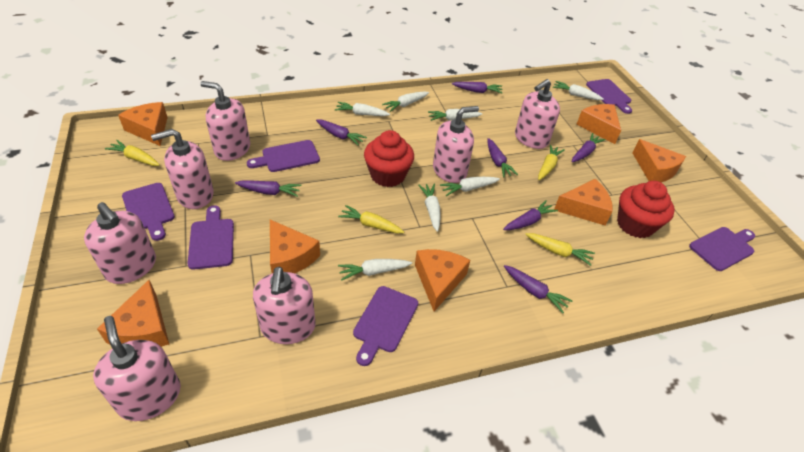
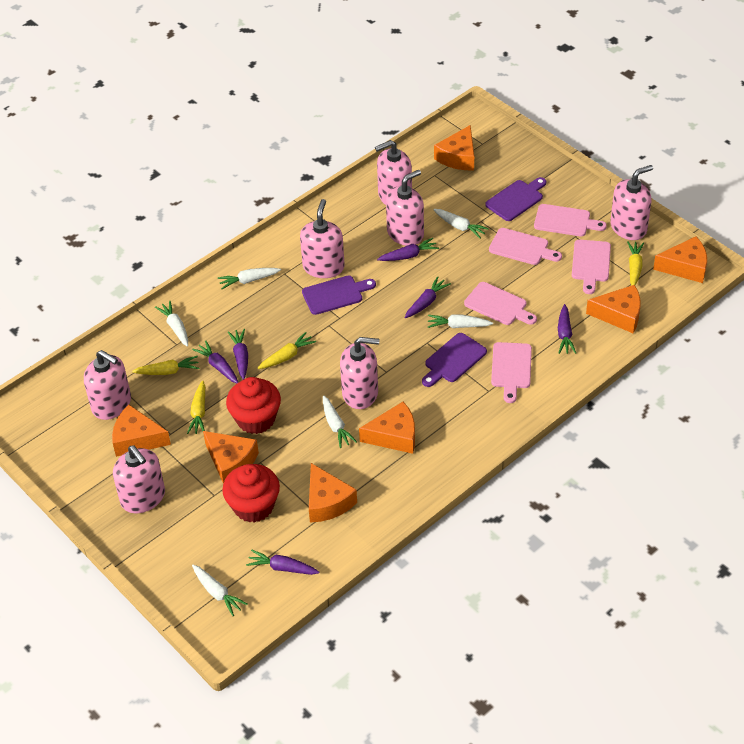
pink cutting board: none = 0 -> [464,282,537,325] [489,228,562,265] [491,342,532,403] [534,204,607,236] [572,240,611,294] = 5
purple carrot: [235,180,301,197] [316,119,367,146] [452,82,503,93] [487,138,518,177] [503,200,558,230] [504,265,572,313] [572,133,606,162] = 7 -> [192,341,238,383] [228,329,248,380] [246,550,320,575] [377,238,439,261] [404,276,451,318] [558,304,576,354] = 6
purple cutting board: [122,183,175,241] [187,205,234,269] [247,140,320,172] [353,286,418,366] [586,79,632,114] [689,227,755,271] = 6 -> [302,275,376,315] [422,333,487,387] [485,177,546,221] = 3
white carrot: [335,102,390,116] [338,259,412,281] [382,91,429,112] [418,184,441,232] [428,109,482,121] [440,177,500,196] [553,81,603,100] = 7 -> [155,301,188,347] [192,565,248,616] [218,268,281,289] [323,395,357,448] [428,314,493,328] [433,209,489,239] = 6

